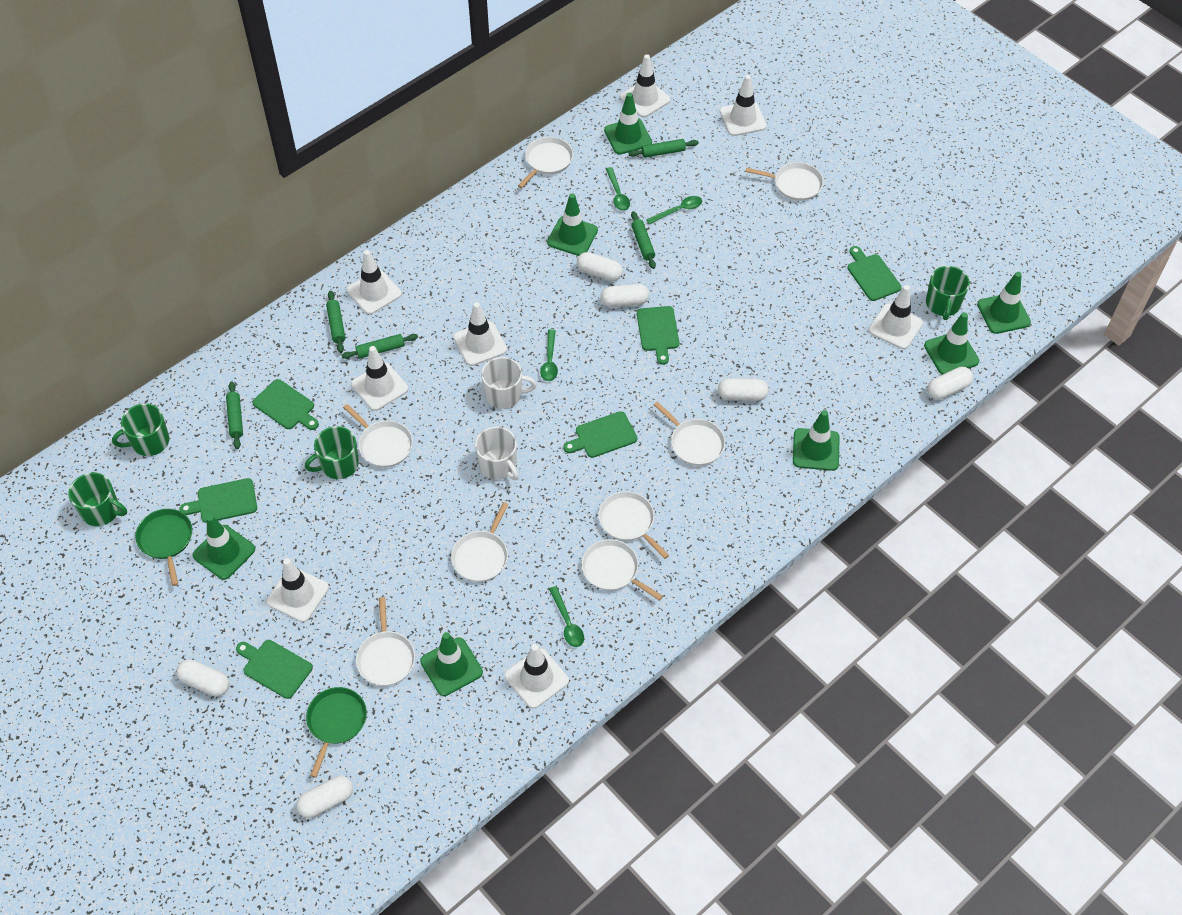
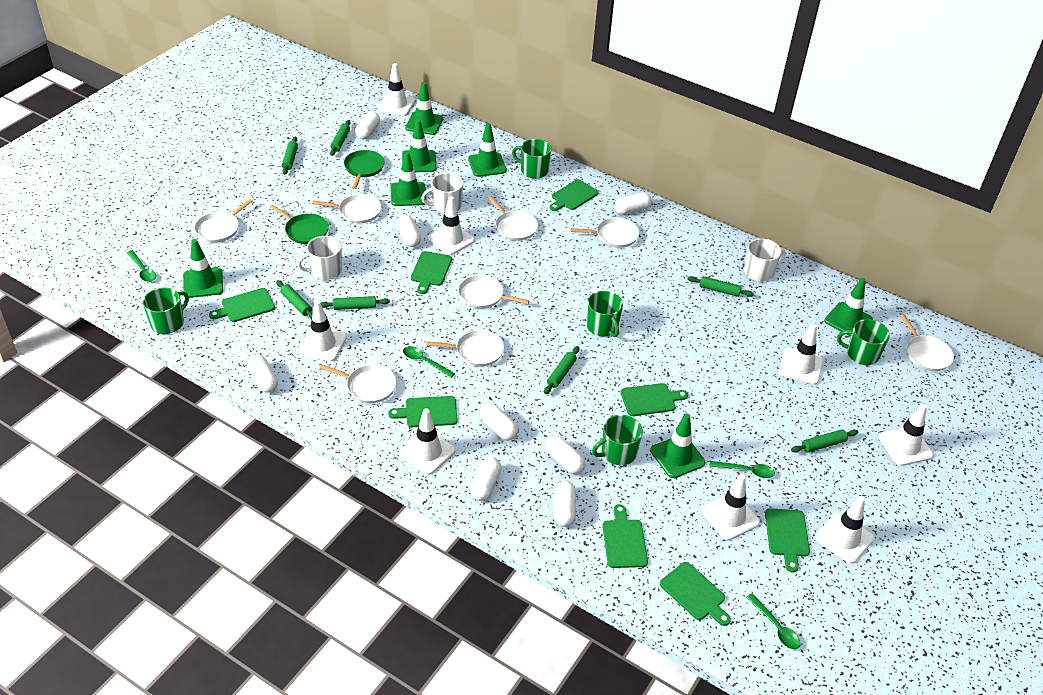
green cutting board: [179,478,257,523] [236,640,313,699] [252,379,319,430] [563,411,637,458] [637,306,679,365] [847,246,902,301] = 6 -> [209,288,275,322] [388,396,458,427] [411,251,452,294] [550,179,598,211] [602,504,648,568] [620,383,688,416] [660,562,731,626] [765,508,810,572] = 8
green mug: [68,473,127,526] [112,403,169,456] [305,426,359,479] [926,266,970,320] = 4 -> [143,287,189,334] [512,139,552,179] [586,291,623,337] [592,415,643,465] [837,319,890,365] = 5
green rolling pin: [226,382,243,449] [326,291,345,353] [341,334,418,359] [628,139,699,158] [631,211,656,269] = 5 -> [276,280,313,319] [282,136,298,175] [321,296,390,310] [330,120,351,156] [544,346,579,394] [688,276,754,297] [791,429,858,453] = 7
white capsule: [176,659,229,696] [296,776,353,818] [577,252,623,281] [601,284,649,307] [718,378,769,401] [927,367,973,400] = 6 -> [247,355,278,393] [355,111,380,139] [396,215,421,247] [470,457,502,501] [480,403,518,441] [545,435,585,474] [553,480,576,527] [615,192,652,215] = 8
white mug: [475,427,518,480] [481,357,537,409] = 2 -> [297,236,342,280] [421,173,463,214] [744,239,786,282] = 3

